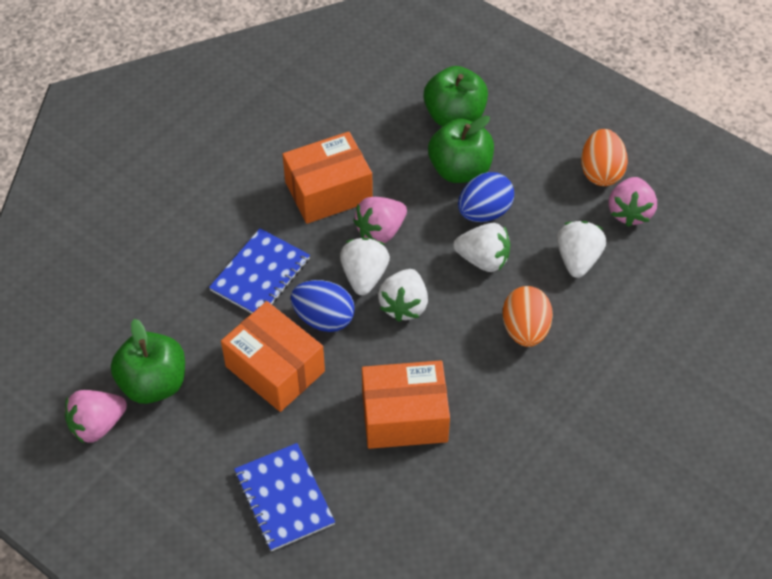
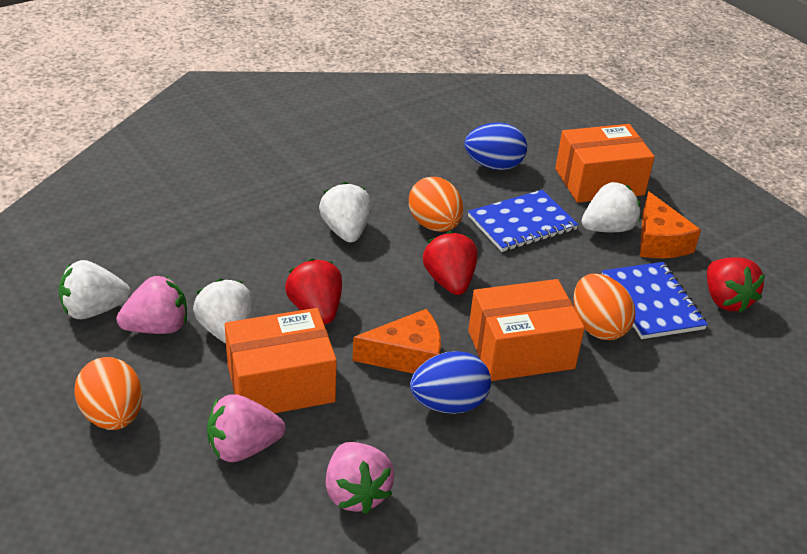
green apple: [111,319,185,404] [423,66,488,127] [428,115,494,183] = 3 -> none = 0
orange cheese: none = 0 -> [352,309,441,374] [640,191,701,258] = 2
orange egg: [503,286,553,347] [581,129,628,186] = 2 -> [74,357,142,430] [409,177,463,232] [573,274,635,340] = 3
red strawberry: none = 0 -> [285,258,342,324] [423,231,477,295] [707,258,765,313] = 3

